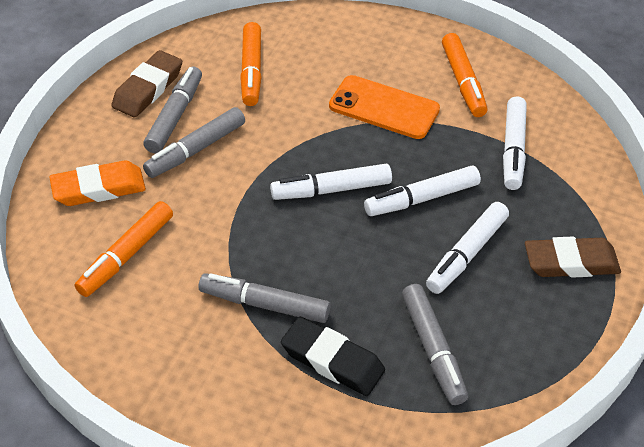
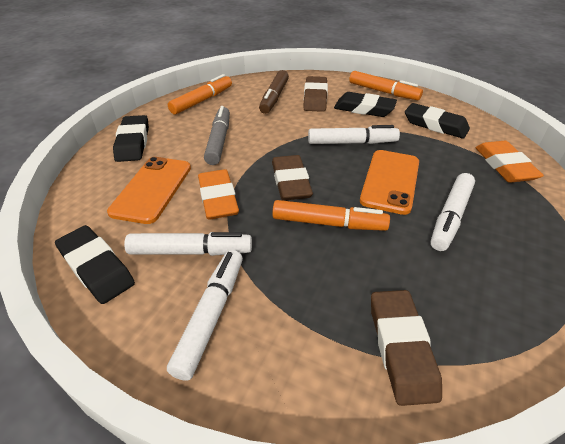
black eraser: [281,317,385,396] = 1 -> [55,225,135,304] [113,115,149,162] [334,92,397,117] [405,103,470,139] = 4
brown eraser: [111,50,182,117] [525,237,621,278] = 2 -> [272,155,313,201] [303,76,328,112] [371,290,442,406] = 3
brown marker: none = 0 -> [259,70,289,114] = 1
grey marker: [143,67,202,154] [143,107,245,178] [199,273,330,323] [402,284,468,405] = 4 -> [204,106,230,165] = 1
orange eraser: [49,160,146,206] = 1 -> [198,169,239,220] [476,141,544,183] = 2
orange phone: [329,75,440,139] = 1 -> [107,157,191,224] [360,150,419,215] = 2

